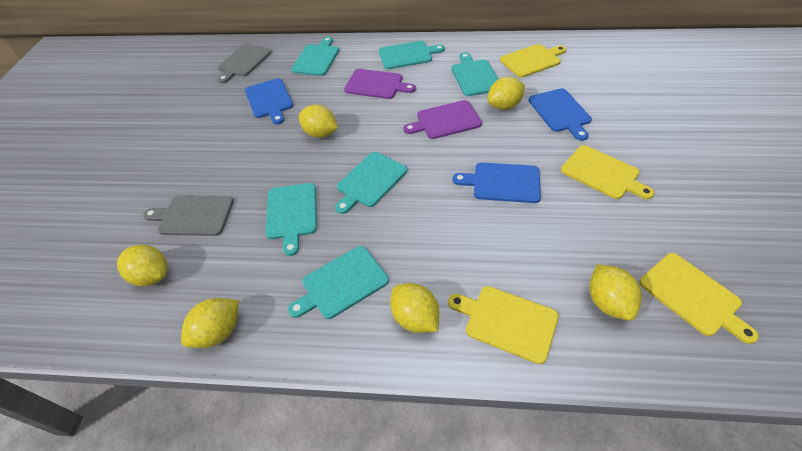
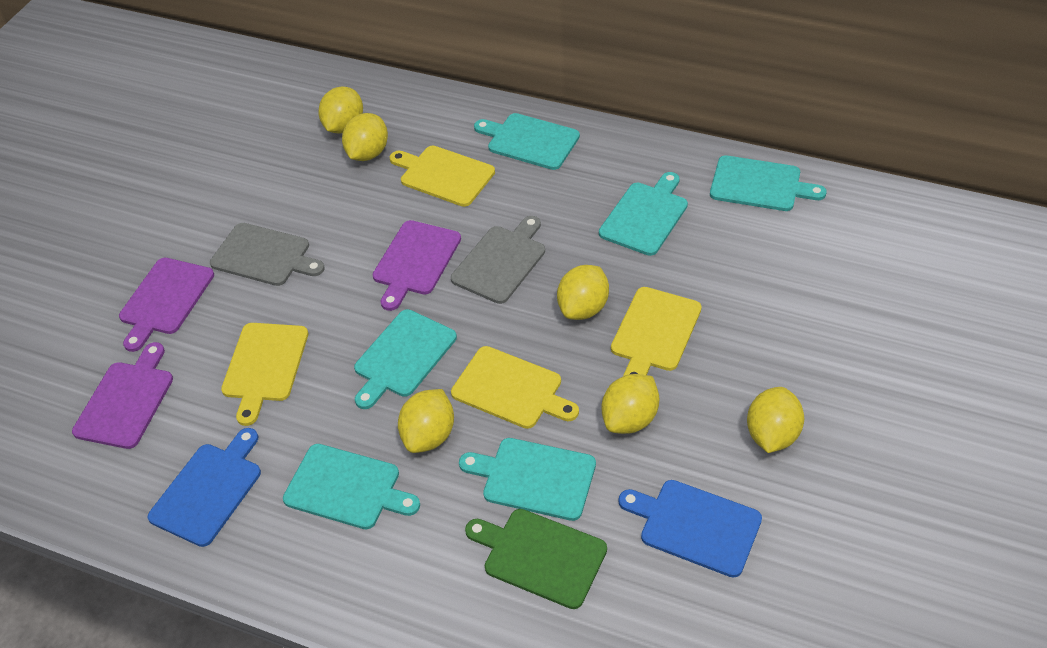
blue cutting board: [245,78,293,125] [453,162,541,203] [529,88,592,141] = 3 -> [148,428,261,547] [618,480,762,578] = 2
green cutting board: none = 0 -> [465,509,607,609] = 1
purple cutting board: [344,69,416,99] [403,100,482,139] = 2 -> [72,342,173,449] [119,258,214,352] [372,220,461,311] = 3

